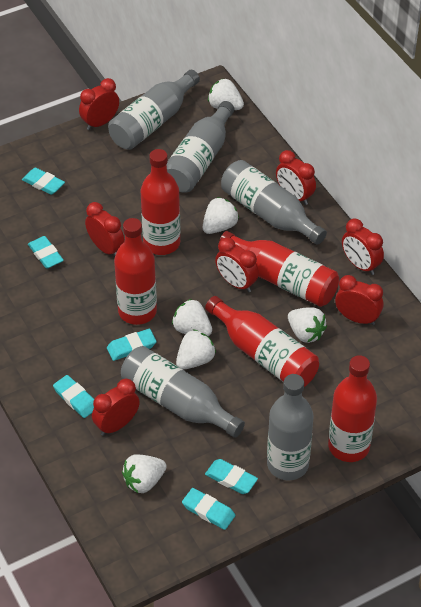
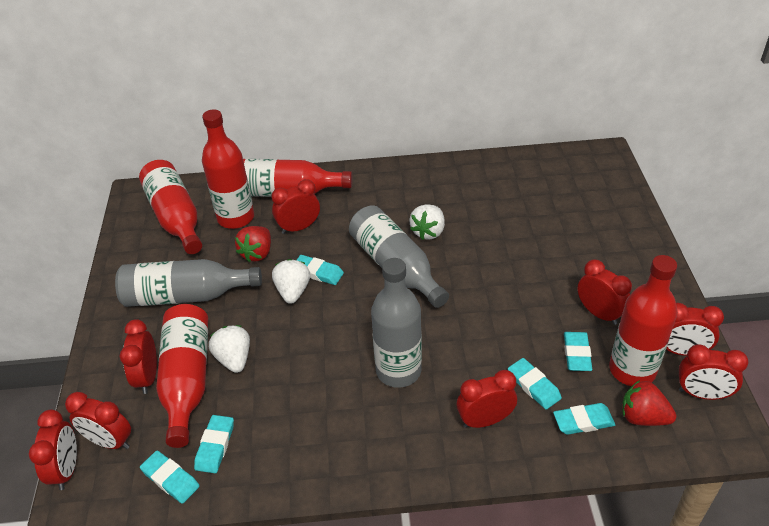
grey bottle: [108,70,200,150] [121,346,245,438] [167,101,235,193] [221,160,327,245] [267,374,314,481] = 5 -> [115,259,262,307] [349,205,449,308] [371,258,422,388] = 3
red clock: [79,78,119,130] [85,202,125,256] [92,379,140,436] [215,237,259,292] [276,150,316,205] [335,275,383,325] [342,219,384,275] = 7 -> [29,409,77,490] [65,392,131,449] [120,319,157,394] [271,179,320,234] [456,370,517,428] [578,259,632,325] [666,303,724,356] [679,344,748,400] = 8
red strawberry: none = 0 -> [235,226,271,262] [622,380,676,426] = 2
white strawberry: [122,454,167,493] [172,299,212,336] [176,329,216,370] [203,197,239,234] [208,78,244,110] [288,307,327,343] = 6 -> [209,325,250,373] [272,259,310,304] [409,204,445,240] = 3

